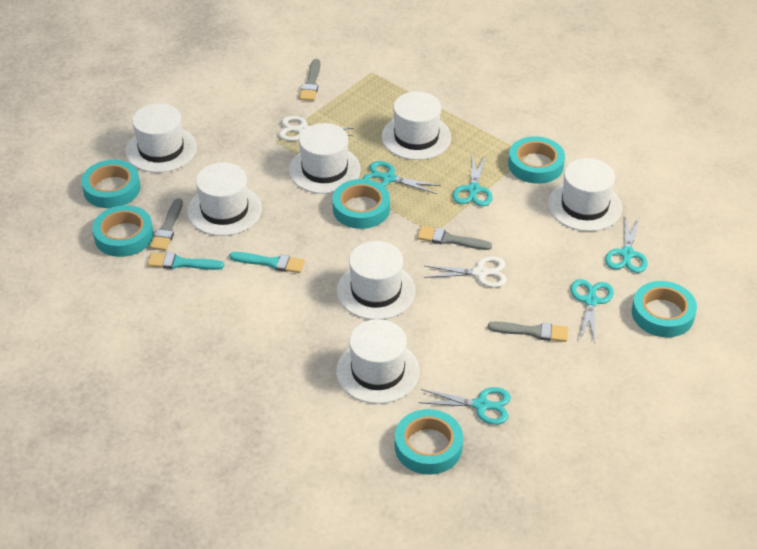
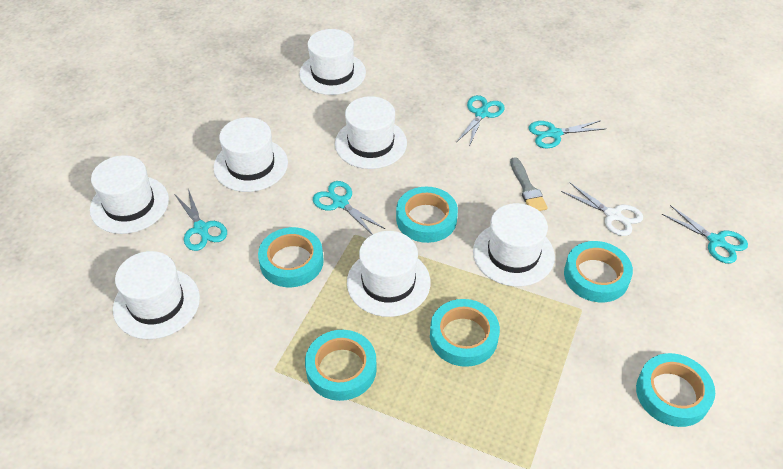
grey brush: [150,198,183,251] [299,59,320,101] [417,226,492,250] [488,321,568,342] = 4 -> [510,157,547,211] = 1
turquoise brush: [147,252,224,270] [229,252,305,273] = 2 -> none = 0
white scissors: [279,116,354,141] [424,256,507,288] = 2 -> [561,182,643,236] = 1

